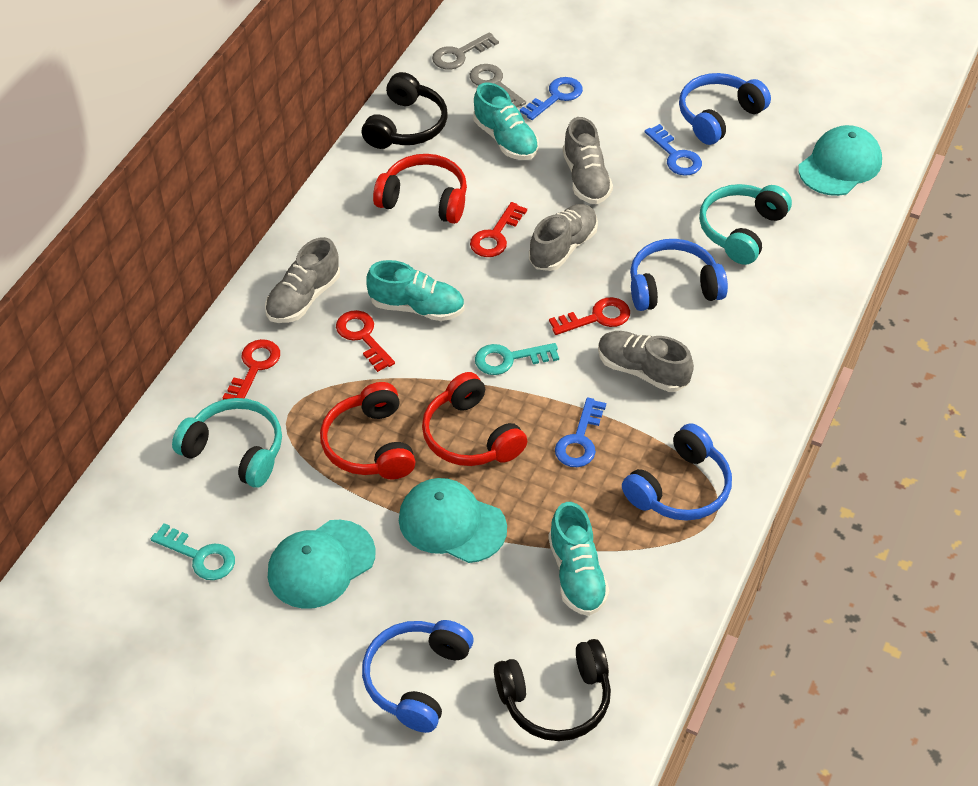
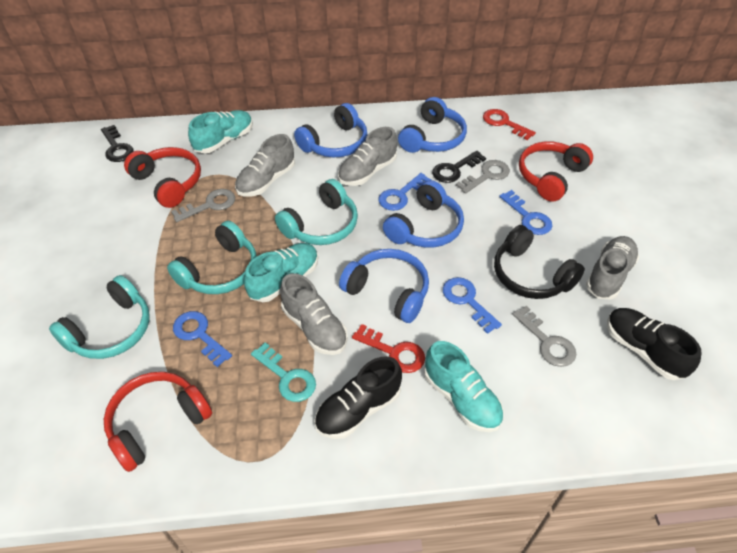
black headphones: [362,72,448,149] [494,639,611,741] = 2 -> [494,225,585,299] = 1
black key: none = 0 -> [101,125,134,162] [432,151,486,183] = 2
black shoe: none = 0 -> [314,356,402,439] [607,308,702,380] = 2
blue key: [520,77,583,120] [555,398,606,467] [645,124,702,176] = 3 -> [173,311,232,367] [379,173,432,211] [443,277,502,334] [499,190,552,235] = 4
grey key: [432,32,499,70] [470,64,526,107] = 2 -> [171,189,235,222] [456,160,510,194] [513,306,577,367] = 3
red key: [222,339,280,400] [336,310,395,372] [470,202,527,257] [549,297,630,335] = 4 -> [352,324,425,373] [483,109,536,140] = 2
turquoise cap: [268,520,376,609] [399,478,507,563] [798,125,882,196] = 3 -> none = 0
turquoise headphones: [172,398,282,488] [699,184,792,265] = 2 -> [49,275,150,359] [167,221,257,294] [275,179,358,245] = 3
turquoise key: [151,523,235,580] [475,343,559,375] = 2 -> [251,342,316,402] = 1

